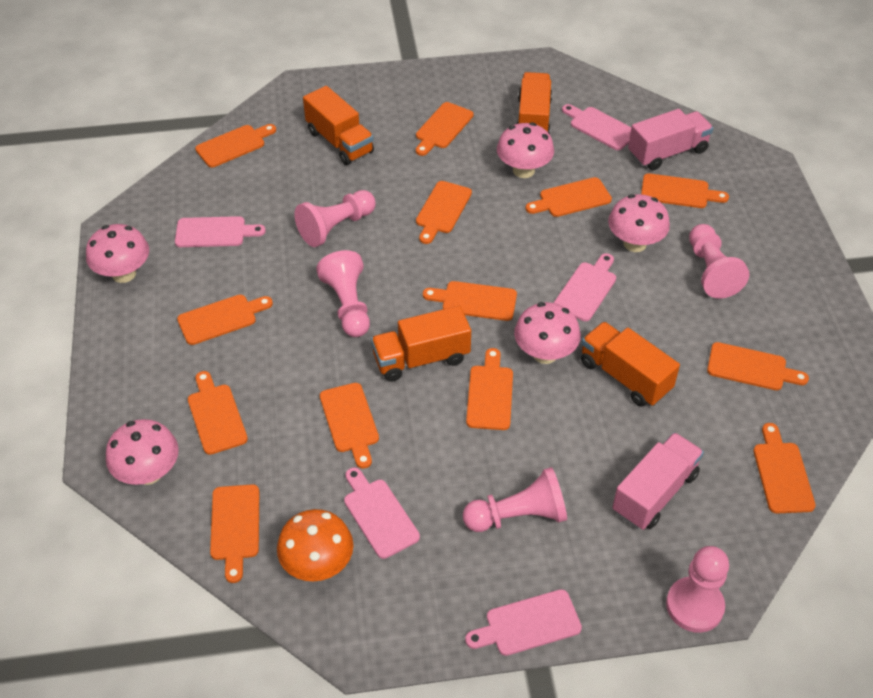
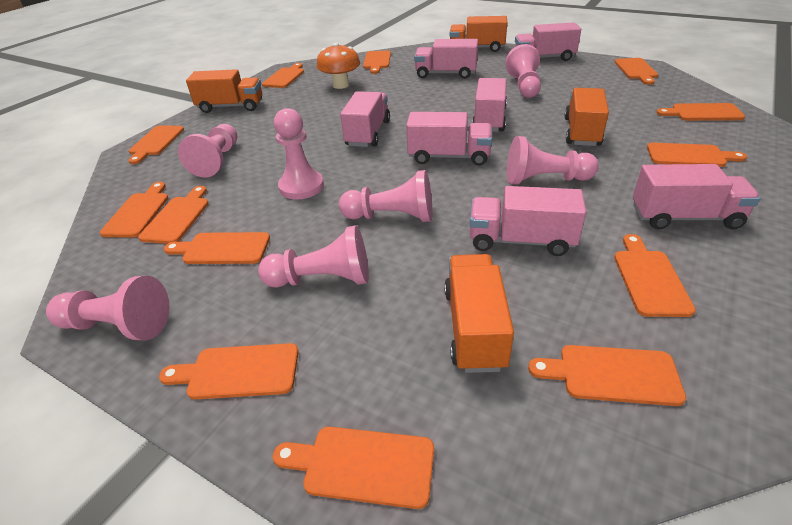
pink cutting board: [175,216,266,247] [344,467,420,559] [465,589,582,656] [554,253,616,321] [562,104,631,150] = 5 -> none = 0
pink mushroom: [86,224,149,283] [106,419,179,485] [497,122,554,178] [514,302,581,364] [608,194,670,252] = 5 -> none = 0
pink pawn: [294,190,376,247] [316,250,370,337] [463,467,567,532] [666,546,729,633] [689,224,749,299] = 5 -> [46,276,169,340] [178,124,237,177] [258,225,369,288] [274,108,324,200] [339,170,432,222] [505,44,541,98] [507,136,599,185] = 7
pink truck: [612,432,704,530] [628,109,713,170] = 2 -> [340,91,390,147] [406,112,492,166] [414,39,478,79] [470,186,586,256] [472,78,507,132] [515,22,581,61] [633,164,761,230] = 7

